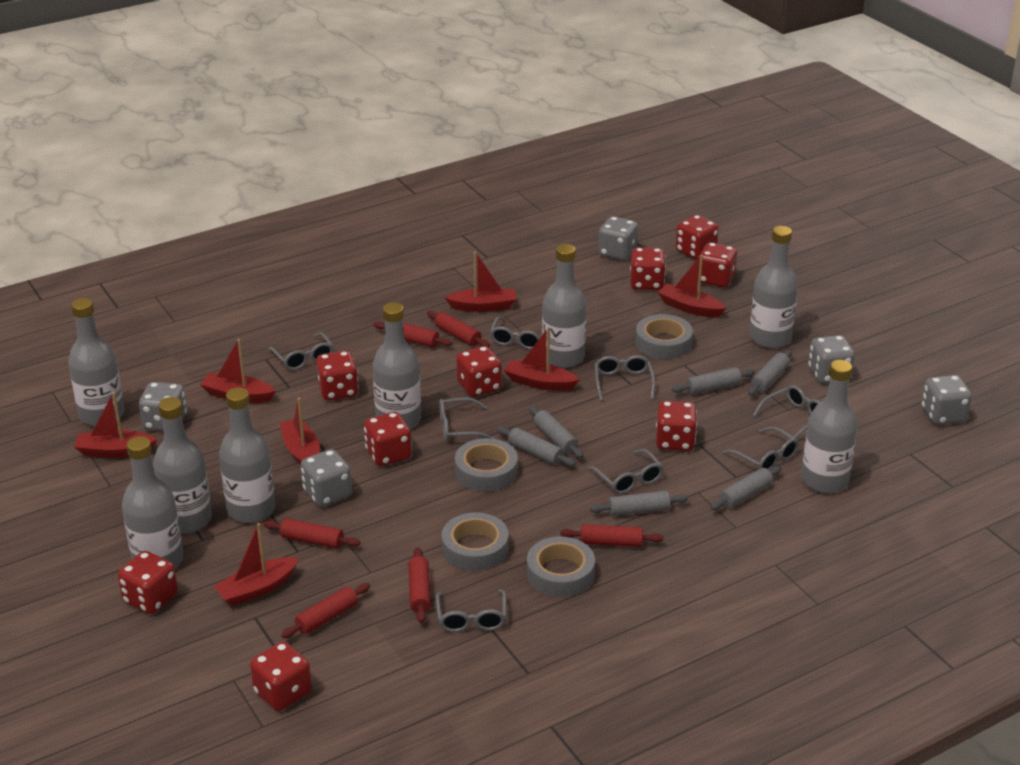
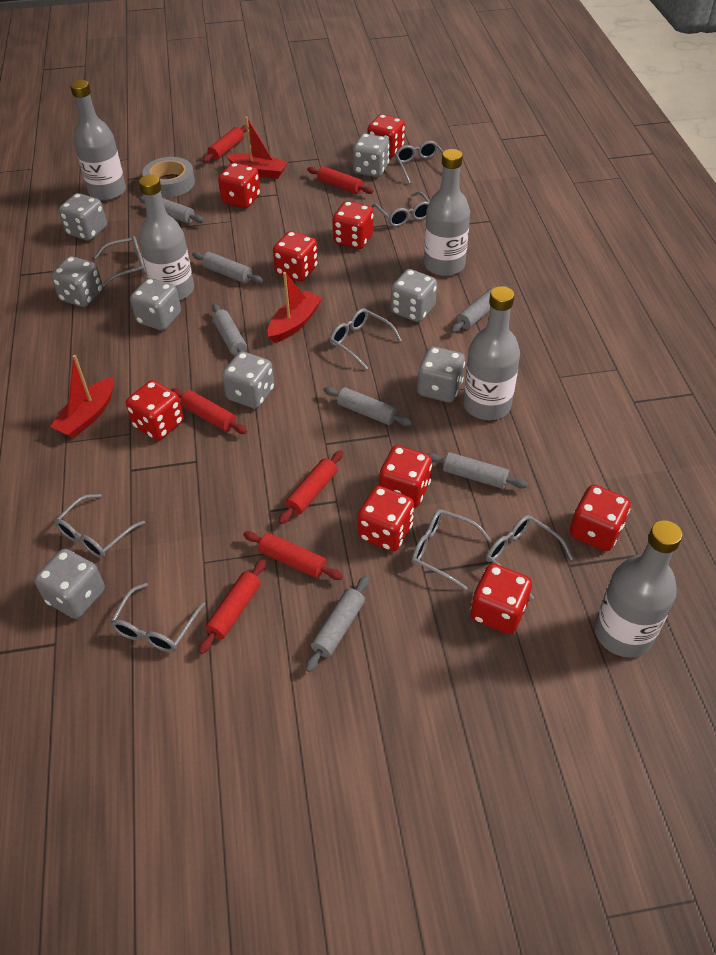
grey bottle: [68,298,125,426] [122,436,183,568] [153,397,212,533] [219,387,276,523] [373,302,421,429] [542,244,587,368] [749,226,798,348] [801,360,858,493] = 8 -> [70,80,126,201] [139,175,194,301] [424,149,470,276] [463,286,520,420] [595,520,682,657] = 5
grey dice: [139,382,187,431] [301,449,352,507] [598,216,638,260] [808,335,855,383] [922,375,972,425] = 5 -> [34,549,105,619] [51,256,103,307] [59,193,107,241] [130,278,181,331] [222,351,274,409] [353,133,390,177] [391,269,437,322] [417,347,465,403] = 8
grey rolling pin: [497,426,576,466] [529,406,583,458] [590,491,688,516] [672,367,755,395] [710,466,782,510] [748,350,792,396] = 6 -> [139,196,204,224] [192,252,263,284] [212,304,247,356] [306,576,369,672] [323,387,412,426] [427,452,528,489] [451,285,508,333] = 7
grey tape: [442,512,509,571] [455,438,518,492] [527,537,595,597] [635,314,693,359] = 4 -> [142,157,195,197] = 1
red boat: [74,392,157,458] [200,339,276,403] [214,523,299,606] [280,398,320,465] [444,252,516,312] [504,327,580,391] [658,255,726,317] = 7 -> [50,355,114,438] [226,116,288,179] [268,272,323,343] = 3

